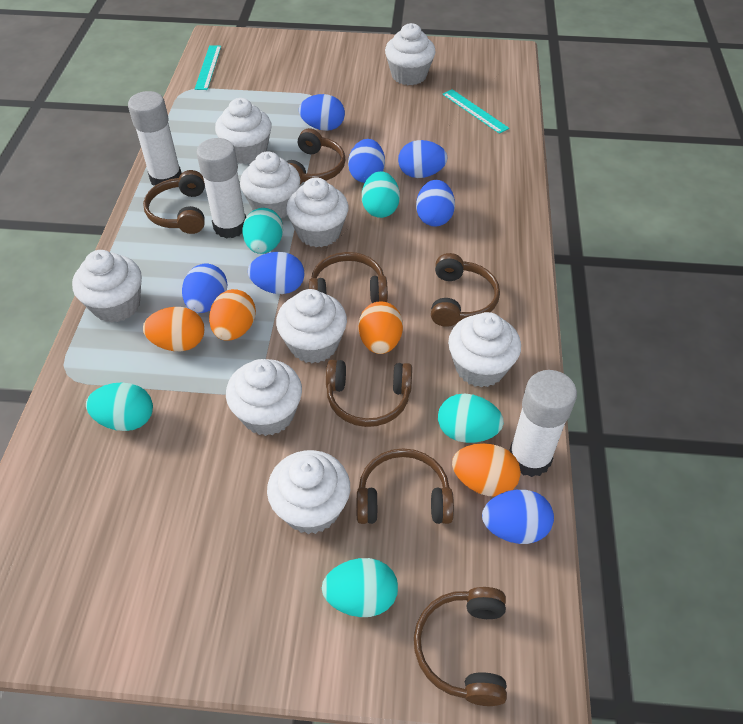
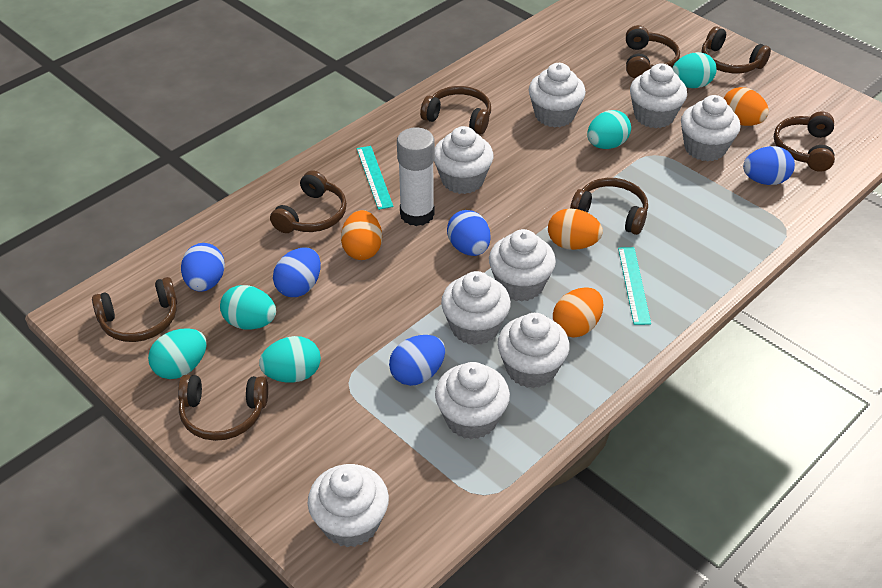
blue egg: [182,264,227,313] [248,252,305,294] [299,94,345,131] [348,139,385,183] [398,140,448,178] [416,180,455,227] [482,489,554,544] = 7 -> [181,243,225,292] [273,248,321,297] [389,335,445,386] [447,210,491,256] [743,146,795,185] = 5
brown headphones: [143,170,205,234] [286,128,346,185] [309,252,388,303] [326,360,412,427] [357,448,454,524] [414,587,507,706] [431,253,500,327] = 7 -> [92,277,177,342] [178,375,268,441] [270,170,347,233] [420,86,491,135] [570,178,648,235] [626,25,680,78] [701,27,771,73] [774,111,835,172] = 8
white glue stick: [128,91,182,186] [196,138,246,238] [509,370,577,477] = 3 -> [397,127,435,226] = 1

